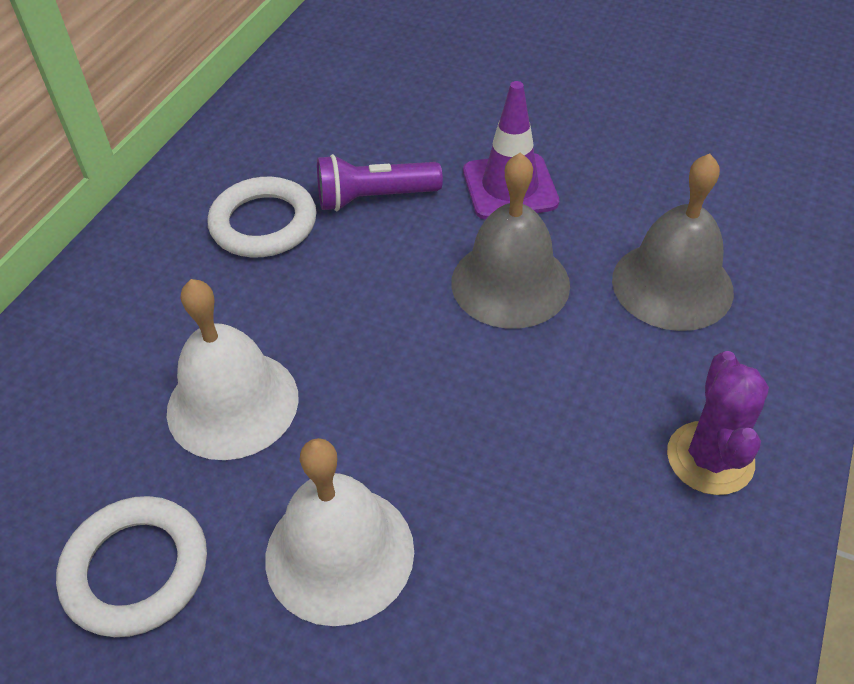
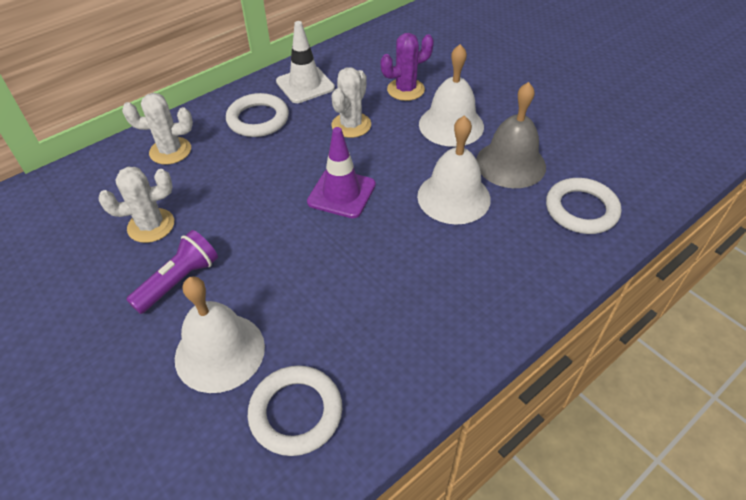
grey bell: [451,152,570,329] [612,153,734,331] = 2 -> [476,82,546,188] = 1
white bell: [167,279,299,460] [265,438,414,626] = 2 -> [175,276,265,393] [417,115,491,224] [419,44,484,147] = 3
white cactus: none = 0 -> [99,167,174,243] [122,93,193,165] [331,67,371,138] = 3
white ring: [56,496,207,637] [207,177,317,257] = 2 -> [226,93,289,137] [248,365,342,456] [546,178,621,234] = 3
white traffic cone: none = 0 -> [276,21,335,103] = 1

